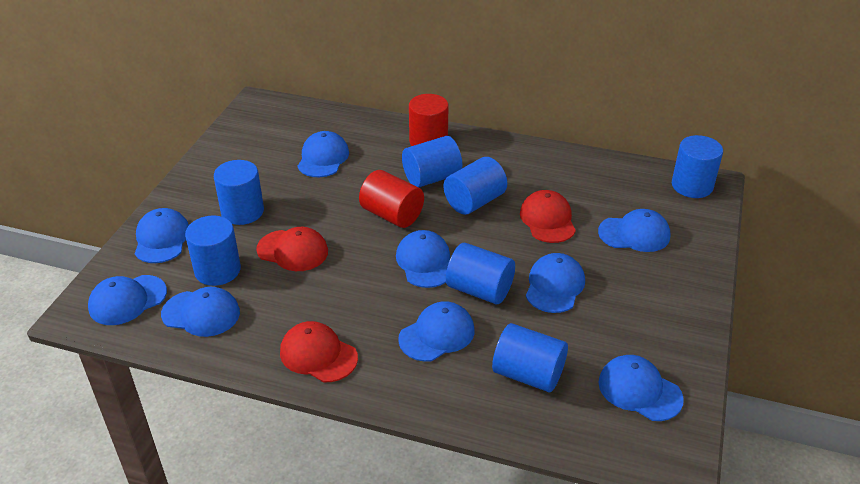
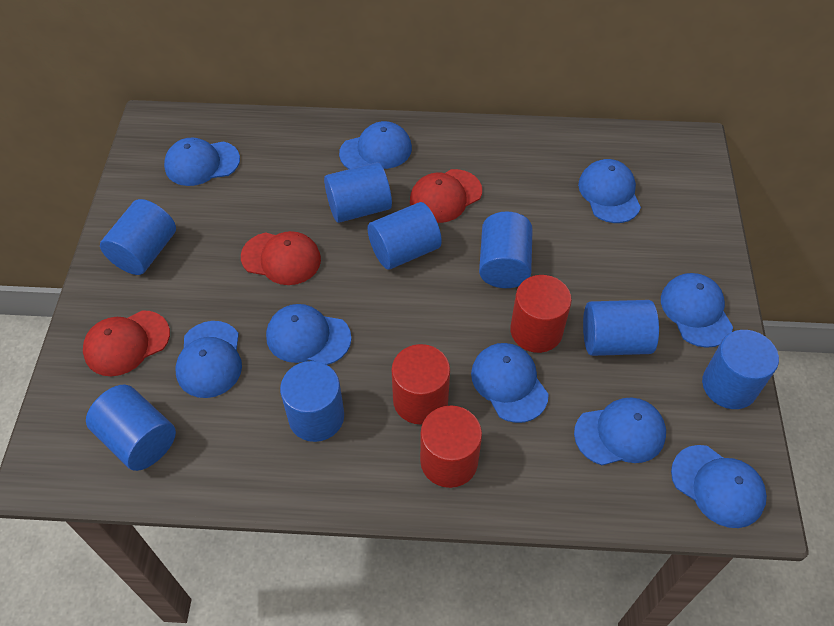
blue cylinder: [185,215,241,286] [214,160,264,225] [402,136,462,187] [444,157,507,215] [446,243,515,304] [492,323,568,392] [672,135,723,198] = 7 -> [86,385,176,471] [100,199,176,275] [280,361,344,442] [324,162,392,223] [367,202,442,270] [479,211,533,288] [583,300,659,356] [702,330,779,409] = 8
red cylinder: [359,170,424,228] [409,94,448,146] = 2 -> [392,344,450,425] [420,406,482,488] [510,275,572,353] = 3

